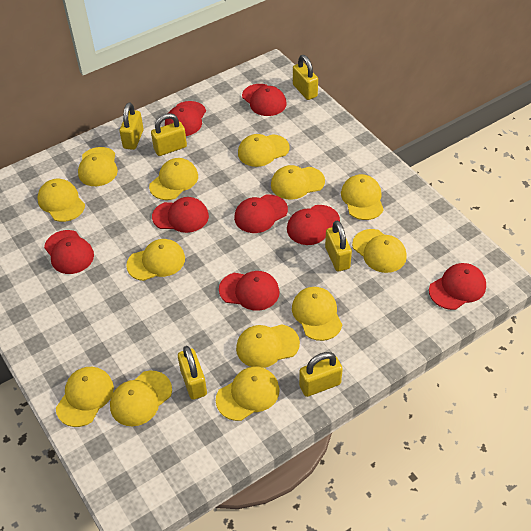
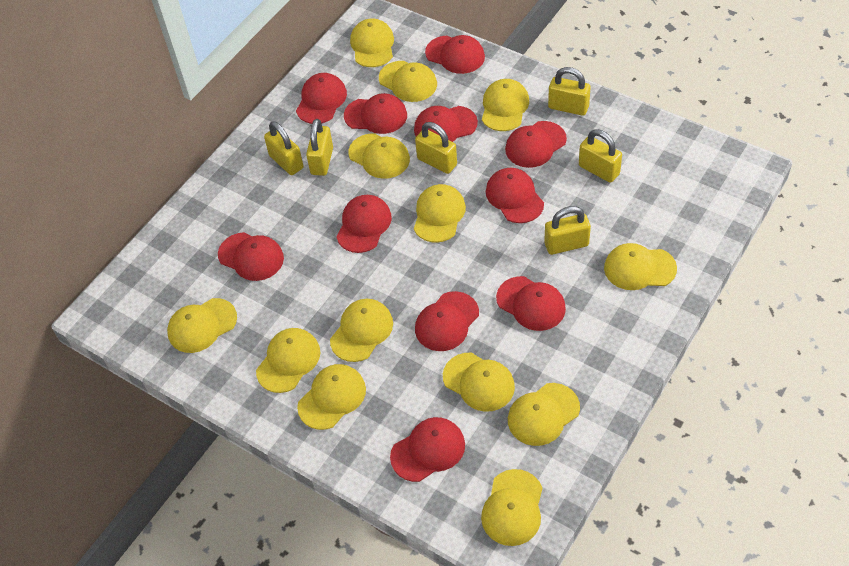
red cap: [44,230,94,274] [152,197,209,233] [165,101,206,136] [219,271,279,311] [234,194,288,233] [242,84,286,116] [287,205,340,245] [429,263,486,310] = 8 -> [218,232,284,281] [296,73,347,124] [337,195,392,253] [344,93,407,134] [390,417,465,482] [414,106,478,142] [415,291,479,351] [425,35,485,74] [486,168,544,223] [496,276,566,331] [505,121,567,168] = 11

